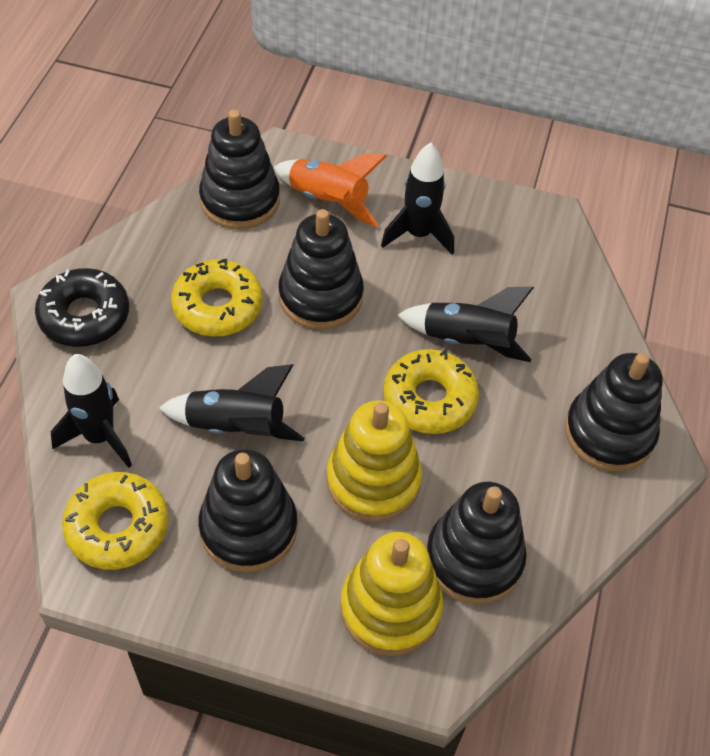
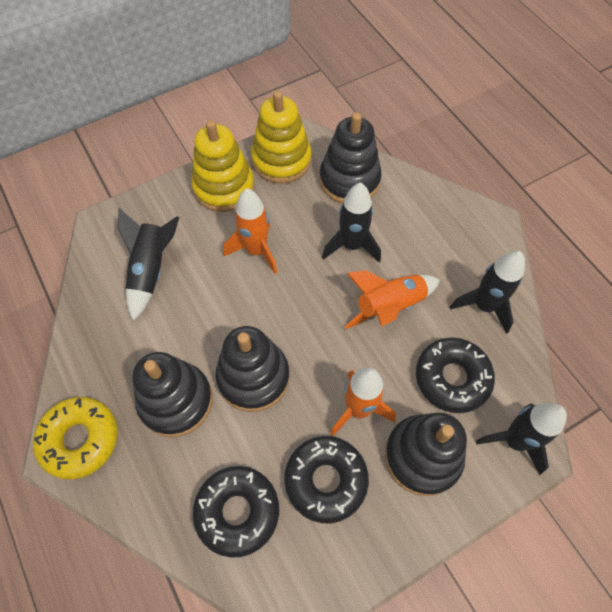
black donut: [35,268,129,347] = 1 -> [193,466,279,558] [284,436,369,523] [416,338,495,413] = 3
black stacking toy: [198,449,298,572] [199,110,280,229] [278,209,364,330] [426,482,527,604] [565,353,663,472] = 5 -> [132,352,213,437] [215,326,290,412] [319,112,382,204] [385,413,467,496] = 4
orange rocket: [274,153,387,227] = 1 -> [223,188,278,274] [330,368,396,436] [345,270,440,329] = 3
yellow donut: [62,472,169,570] [171,259,263,337] [383,349,479,434] = 3 -> [33,397,118,479] = 1

